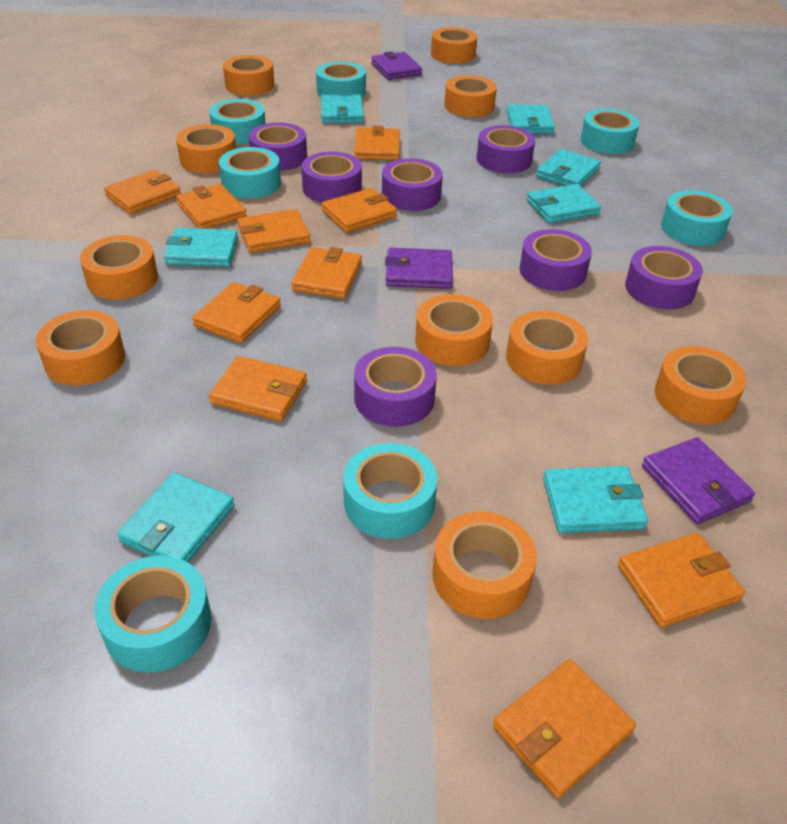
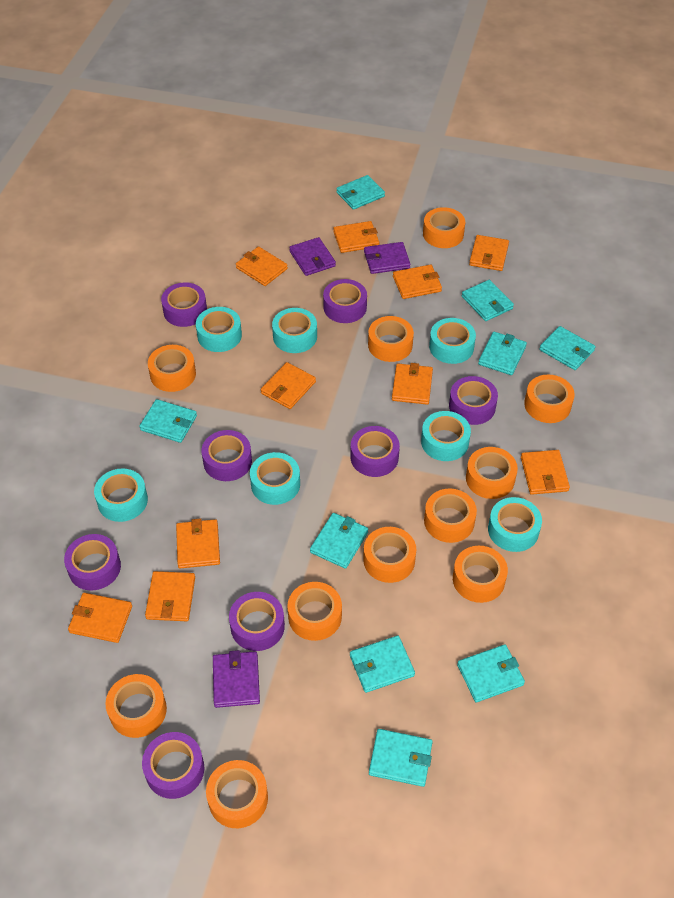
orange tape: [36,310,125,386] [80,235,158,300] [176,124,236,173] [223,55,274,95] [415,294,493,366] [431,27,477,64] [432,512,537,619] [444,75,497,117] [506,311,588,385] [655,346,746,425] = 10 -> [105,674,167,738] [148,345,196,392] [206,760,268,828] [287,582,342,641] [363,527,416,583] [368,316,414,362] [423,207,465,248] [424,488,477,543] [453,546,508,603] [466,447,518,499] [524,374,575,423] = 11
purple tape: [249,122,307,171] [301,151,362,203] [354,347,437,427] [382,158,443,211] [477,125,535,173] [520,229,592,291] [625,246,703,310] = 7 -> [64,534,121,590] [142,732,204,799] [161,282,207,327] [202,430,252,481] [229,592,285,651] [323,279,367,323] [350,426,400,477] [449,376,498,425] = 8
turquoise wallet: [117,472,234,563] [164,228,238,267] [321,95,364,123] [507,104,555,134] [527,184,601,223] [536,149,601,186] [543,466,648,533] = 7 -> [139,399,197,443] [310,513,368,569] [336,175,385,210] [350,636,415,693] [369,729,433,787] [457,644,525,703] [462,280,514,321] [478,332,527,375] [539,326,596,370] = 9

